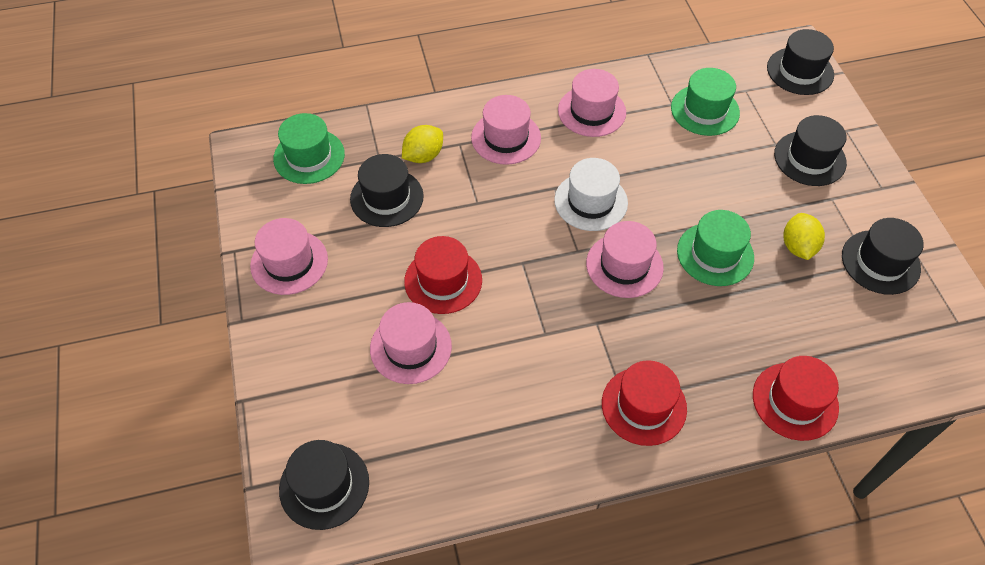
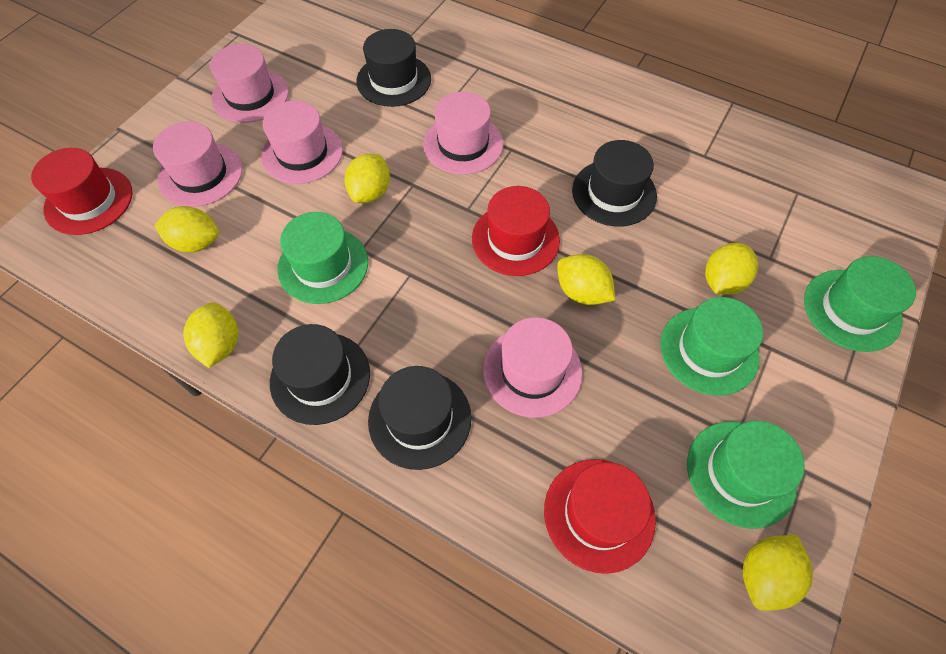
black hat: [279,440,369,530] [350,154,424,227] [767,29,834,95] [774,115,847,186] [842,218,924,295] = 5 -> [270,324,370,425] [356,29,431,107] [368,366,471,470] [572,140,657,227] = 4
green hat: [273,113,345,184] [671,68,740,136] [677,210,754,286] = 3 -> [277,212,368,304] [660,297,763,396] [687,420,805,529] [804,256,916,352] = 4
white hat: [554,158,628,231] = 1 -> none = 0
yellow lemon: [402,125,443,163] [783,213,825,260] = 2 -> [154,206,219,253] [183,302,238,368] [344,154,390,203] [557,254,615,305] [705,243,758,295] [743,535,813,611] = 6

